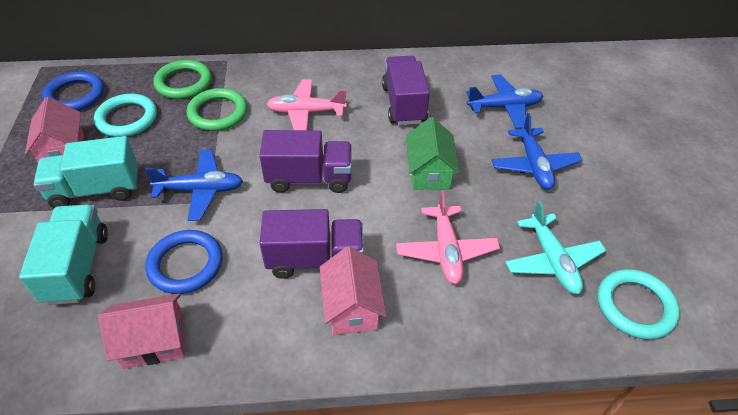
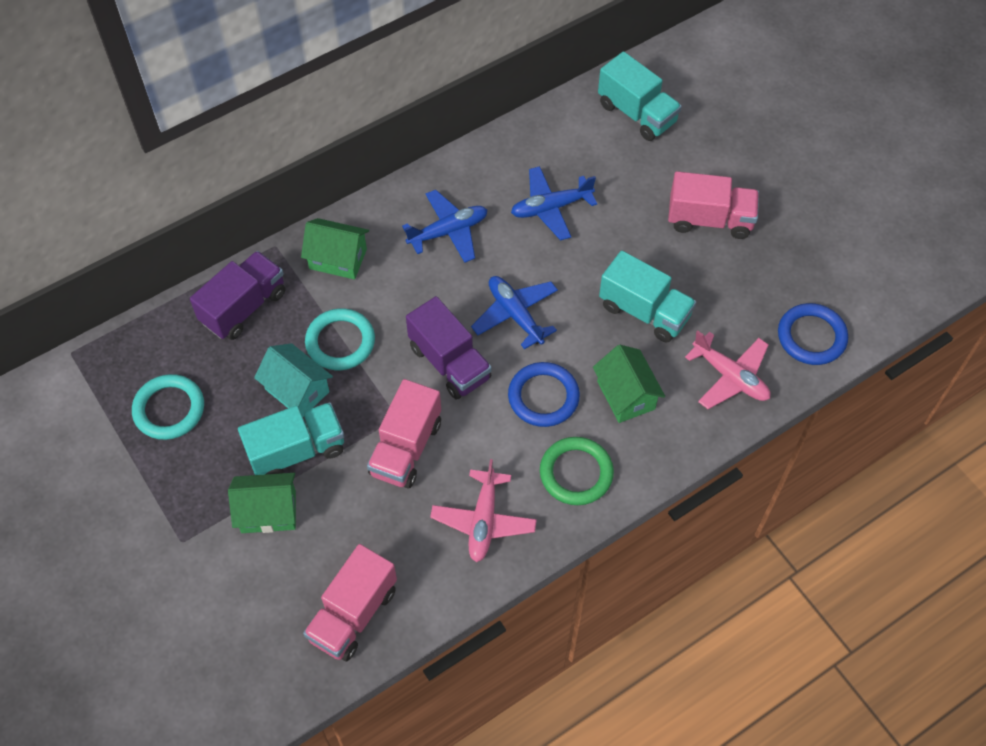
green house: [406,117,460,189] = 1 -> [228,473,296,533] [301,218,369,280] [593,345,665,423] = 3
green ring: [153,60,212,99] [186,88,247,131] = 2 -> [540,437,614,505] = 1
pink house: [25,97,84,162] [98,293,185,369] [320,246,386,335] = 3 -> none = 0
pink truck: none = 0 -> [303,544,397,661] [367,379,441,489] [668,171,759,239] = 3
purple truck: [259,130,352,193] [260,209,364,279] [382,56,430,125] = 3 -> [190,251,285,340] [406,296,492,400] = 2
turquoise house: none = 0 -> [254,343,333,417] = 1
turquoise plane: [506,201,606,294] = 1 -> none = 0
turquoise truck: [19,204,108,305] [34,136,138,208] = 2 -> [238,402,345,475] [598,51,682,141] [599,251,696,343] = 3

